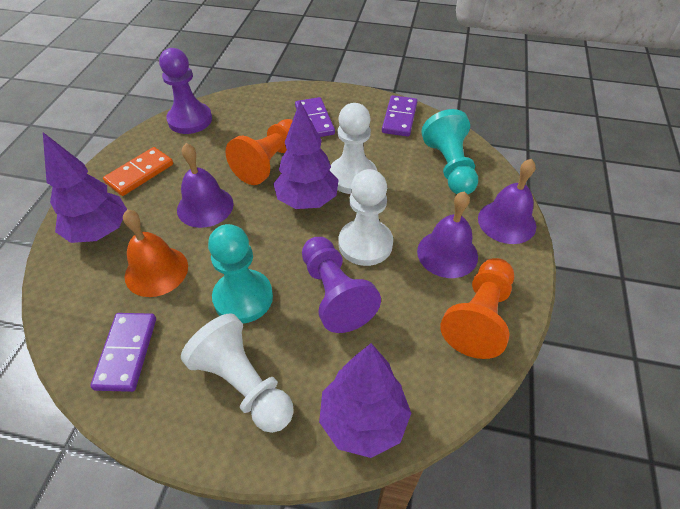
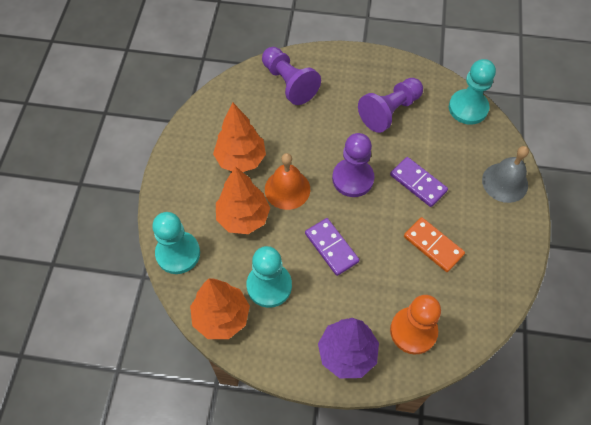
grey bell: none = 0 -> [482,146,529,203] = 1
orange pawn: [225,119,293,185] [440,258,514,359] = 2 -> [390,295,441,354] = 1
orange tree: none = 0 -> [190,278,250,339] [213,103,266,172] [216,166,270,234] = 3
purple bell: [177,143,234,228] [417,191,478,278] [478,159,536,244] = 3 -> none = 0
purple domino: [90,313,156,392] [295,97,335,137] [382,95,417,137] = 3 -> [305,218,359,276] [390,157,448,207] = 2
purple pawn: [159,48,212,134] [302,237,381,333] = 2 -> [262,47,321,105] [332,133,374,197] [358,78,423,133] = 3
purple tree: [43,132,127,243] [273,101,339,209] [319,343,411,458] = 3 -> [318,318,379,378] = 1
turquoise pawn: [208,224,273,323] [421,109,478,194] = 2 -> [152,212,200,274] [246,246,292,308] [449,59,496,125] = 3
white pawn: [181,313,294,433] [329,103,377,194] [339,169,393,266] = 3 -> none = 0

